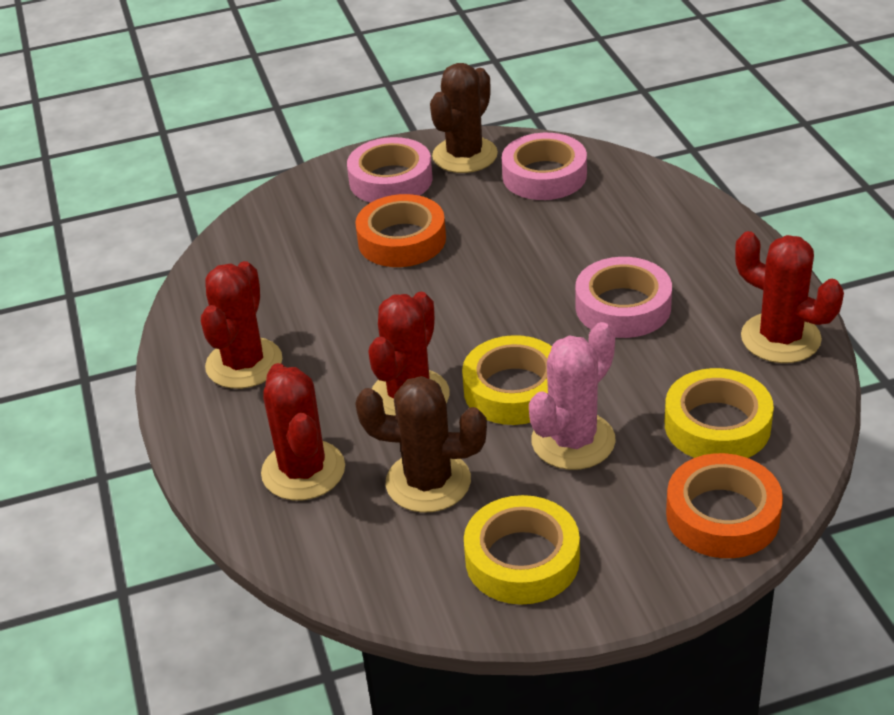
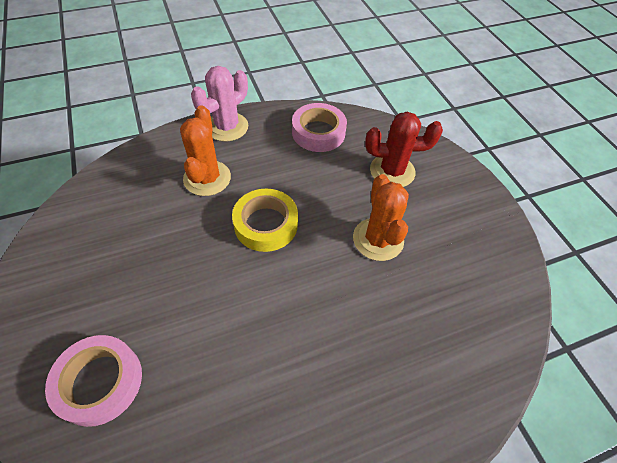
brown cactus: [355,376,487,513] [430,63,498,173] = 2 -> none = 0
orange cactus: none = 0 -> [180,105,231,196] [353,174,409,261] = 2
orange tape: [355,194,446,267] [666,453,783,558] = 2 -> none = 0
pink tape: [347,137,433,203] [502,133,587,200] [575,257,672,338] = 3 -> [45,335,142,427] [292,103,347,152] = 2
red cactus: [201,261,282,389] [261,363,345,500] [368,292,449,416] [735,231,844,363] = 4 -> [365,112,443,187] = 1
yellow tape: [462,335,552,425] [464,495,580,605] [665,368,774,458] = 3 -> [232,189,298,252] = 1

